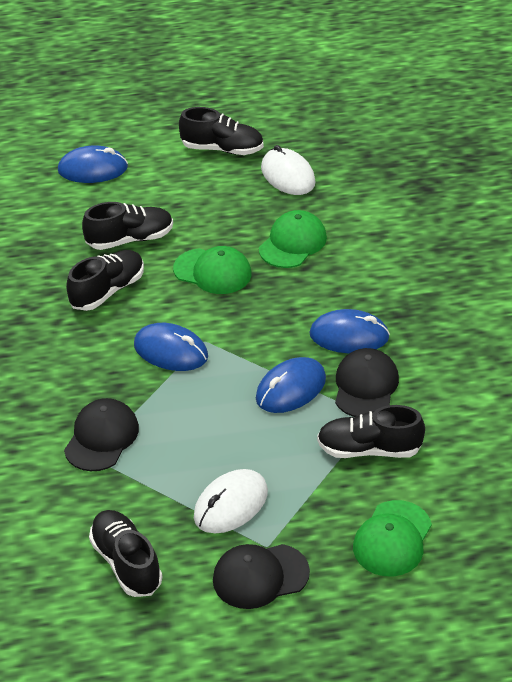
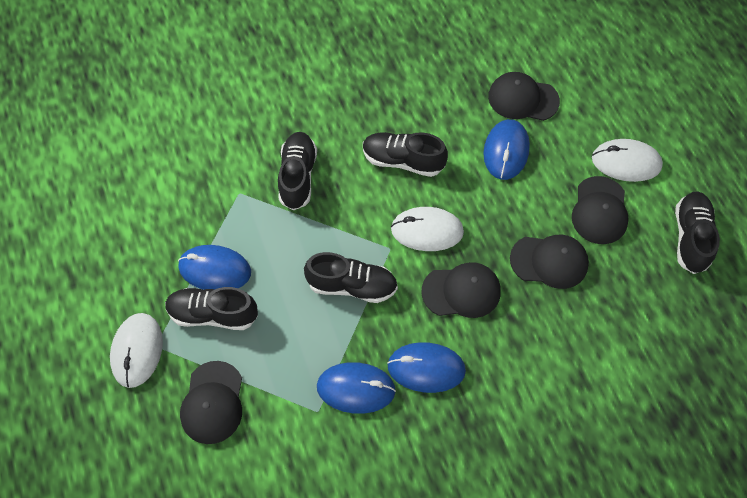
black cap: [64,398,139,471] [213,544,310,609] [335,348,399,417] = 3 -> [180,361,242,444] [422,262,501,318] [488,72,560,121] [510,235,589,289] [572,176,629,244] = 5
green cap: [173,246,251,294] [259,210,327,268] [353,500,432,576] = 3 -> none = 0
white mouse: [194,469,268,533] [261,145,316,195] = 2 -> [110,313,163,388] [391,207,464,251] [592,139,663,182] = 3

